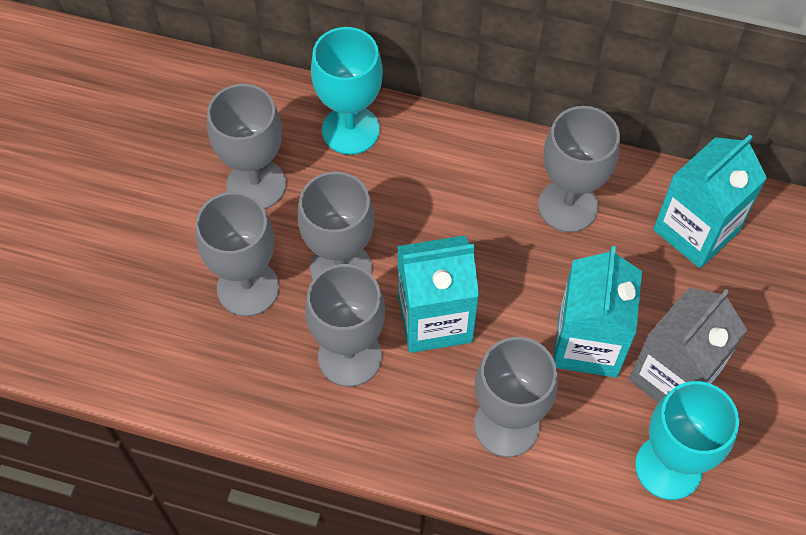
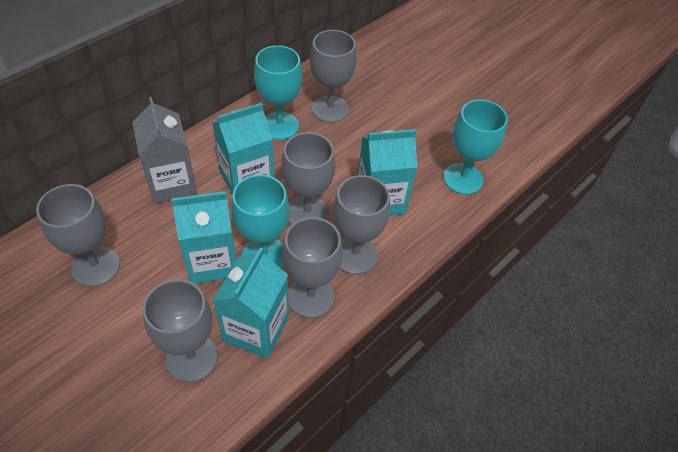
turquoise carton: [397,235,479,353] [553,246,642,378] [653,134,767,268] = 3 -> [171,191,236,284] [212,103,274,196] [213,247,289,359] [358,129,417,216] = 4
turquoise goblet: [311,27,383,155] [635,381,739,500] = 2 -> [231,175,289,268] [254,45,302,140] [443,100,508,195] = 3

